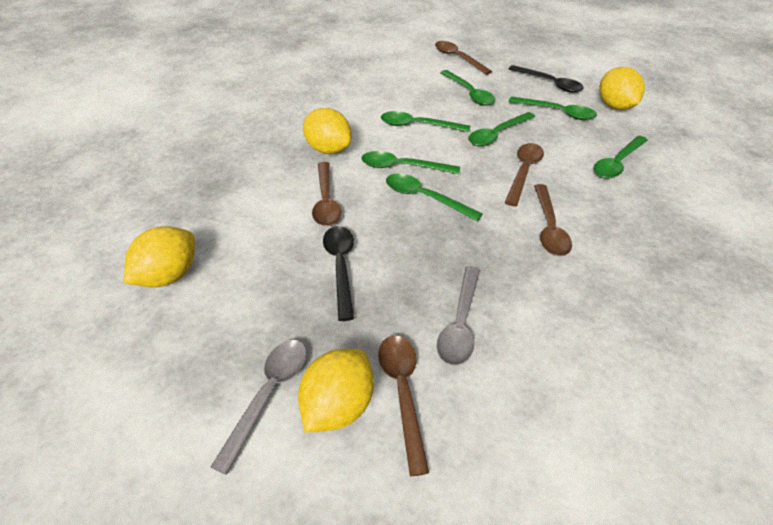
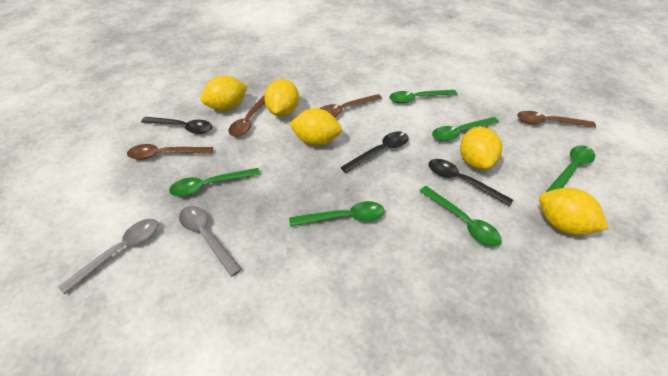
black spoon: [323,226,354,321] [509,65,584,93] = 2 -> [141,117,213,134] [340,131,409,173] [428,159,513,207] = 3
brown spoon: [312,162,341,226] [378,336,429,476] [435,41,492,75] [505,143,544,206] [534,184,572,256] = 5 -> [127,144,213,160] [228,94,265,137] [320,94,382,117] [517,111,596,128] = 4
green spoon: [361,151,460,174] [381,111,470,132] [386,173,483,221] [440,70,495,105] [468,112,535,146] [508,97,597,120] [594,136,648,179] = 7 -> [169,168,260,196] [289,201,385,226] [389,90,457,104] [420,186,502,247] [432,117,499,141] [546,145,595,192] = 6
yellow lemon: [124,226,195,287] [298,349,374,432] [303,108,352,154] [599,67,645,110] = 4 -> [201,76,247,111] [264,79,299,116] [289,108,342,146] [460,127,502,170] [539,188,608,235] = 5

